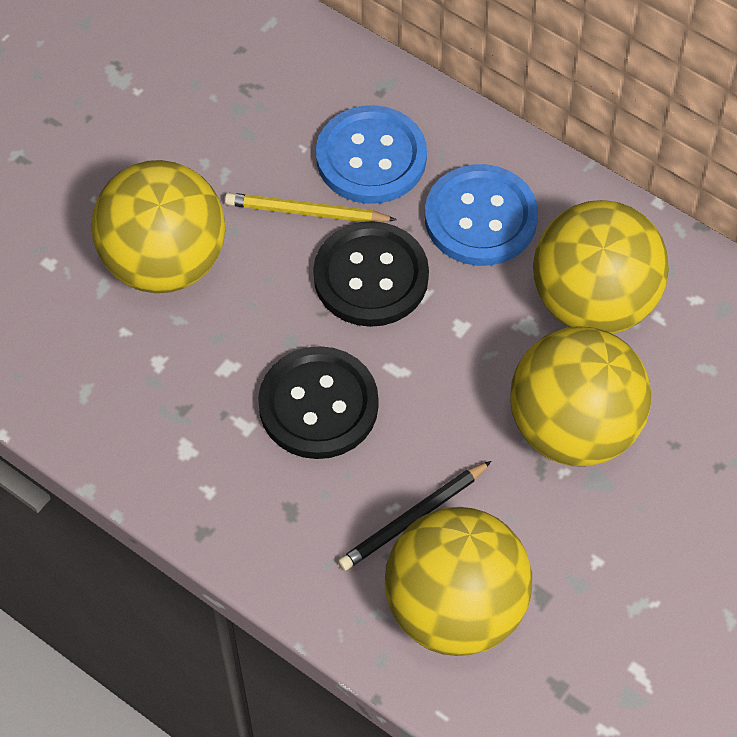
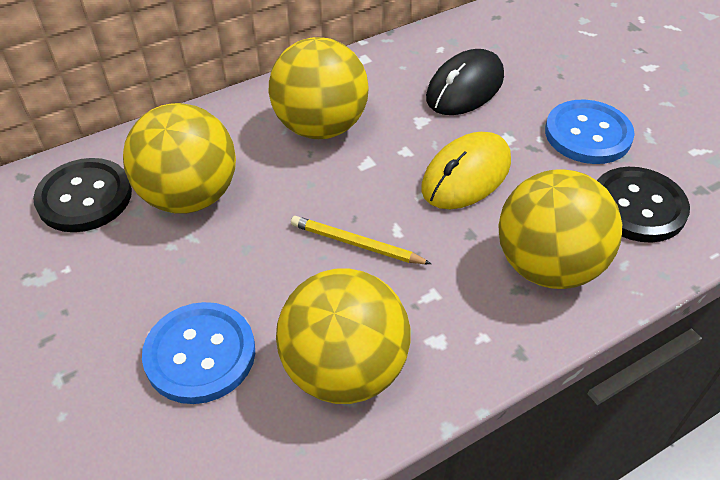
black mouse: none = 0 -> [426,49,504,115] = 1
black pencil: [338,461,491,571] = 1 -> none = 0
yellow mouse: none = 0 -> [421,132,511,209] = 1

